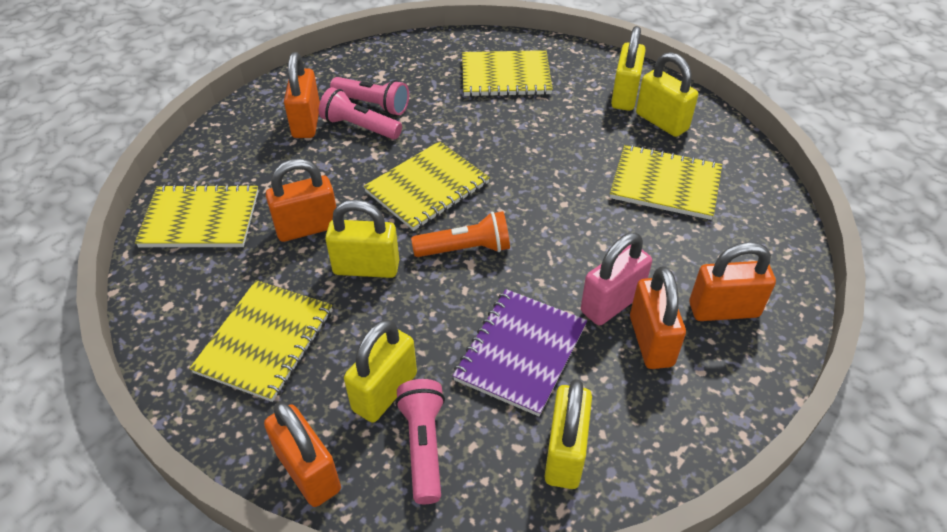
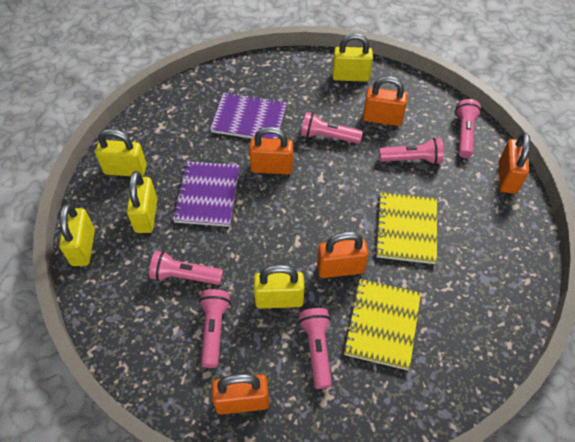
orange flashlight: [411,211,510,257] = 1 -> none = 0
pink flashlight: [319,87,402,140] [330,77,409,115] [395,379,445,504] = 3 -> [149,251,223,285] [199,289,231,368] [299,308,332,389] [301,112,363,144] [379,138,444,165] [455,99,481,158] = 6
pink padlock: [581,233,652,326] = 1 -> none = 0
purple notebook: [453,289,587,416] = 1 -> [172,161,240,227] [210,92,287,139] = 2
yellow notebook: [135,184,258,247] [189,280,332,402] [364,141,490,231] [462,50,553,96] [610,145,722,220] = 5 -> [343,279,421,370] [375,192,437,264] = 2

